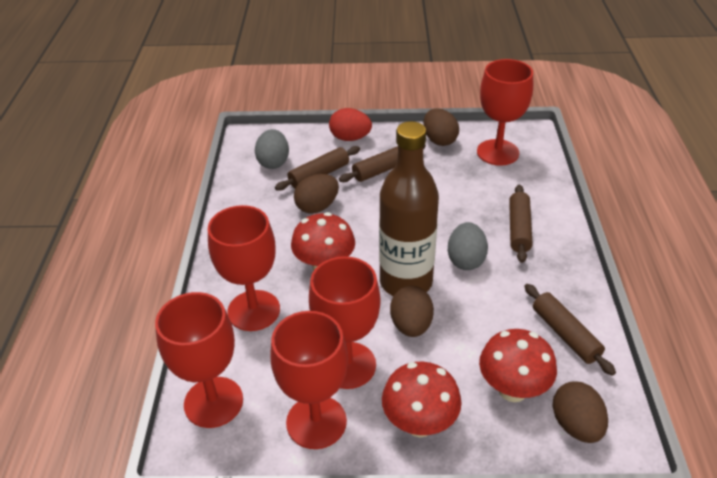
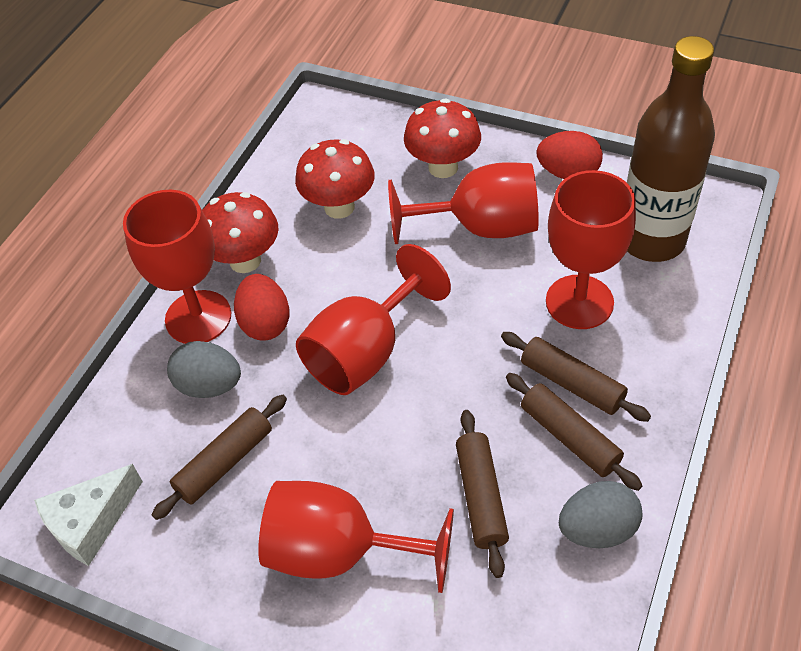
brown egg: [294,174,339,214] [390,286,434,337] [423,108,459,146] [553,381,608,443] = 4 -> none = 0
red egg: [329,108,372,141] = 1 -> [234,274,289,341] [537,131,603,179] = 2
white cheese: none = 0 -> [34,464,143,566] = 1

